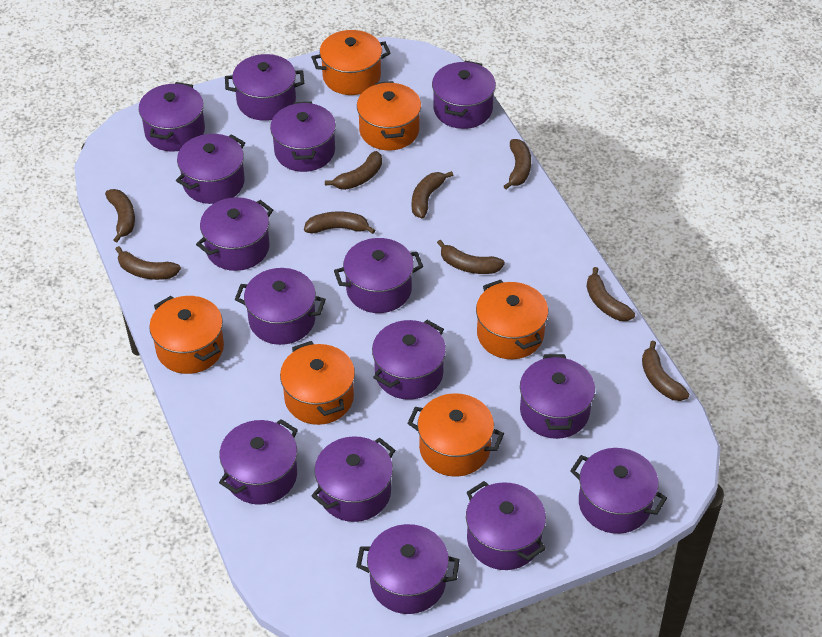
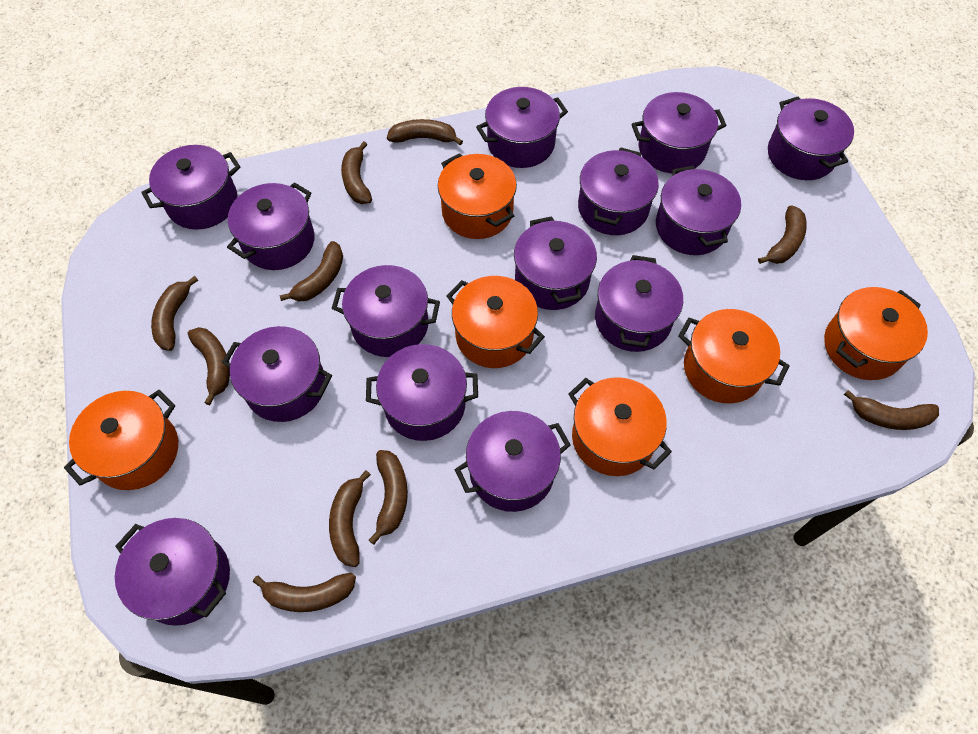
brown banana: [105,189,135,242] [115,246,181,280] [304,211,375,234] [325,151,382,190] [412,171,453,219] [437,240,505,274] [504,139,531,189] [587,267,635,321] [642,341,689,401] = 9 -> [151,276,198,351] [188,327,230,405] [253,573,356,612] [279,241,343,301] [329,470,371,567] [341,141,372,204] [369,450,408,545] [387,119,463,145] [758,205,807,264] [844,390,939,430] = 10
purple pot: [139,82,205,152] [176,134,245,204] [196,197,273,271] [219,419,298,505] [225,54,304,121] [235,268,326,345] [270,102,336,172] [312,436,395,522] [334,238,423,313] [356,524,460,614] [372,320,446,400] [432,61,496,129] [466,481,546,570] [520,354,595,439] [570,448,667,534] = 15 -> [115,518,230,626] [141,145,240,230] [222,326,332,422] [227,182,315,270] [332,265,440,357] [366,344,478,441] [455,411,571,512] [476,87,568,168] [514,216,597,310] [578,147,659,235] [595,255,683,352] [631,92,727,174] [656,166,741,255] [768,97,854,180] = 14

